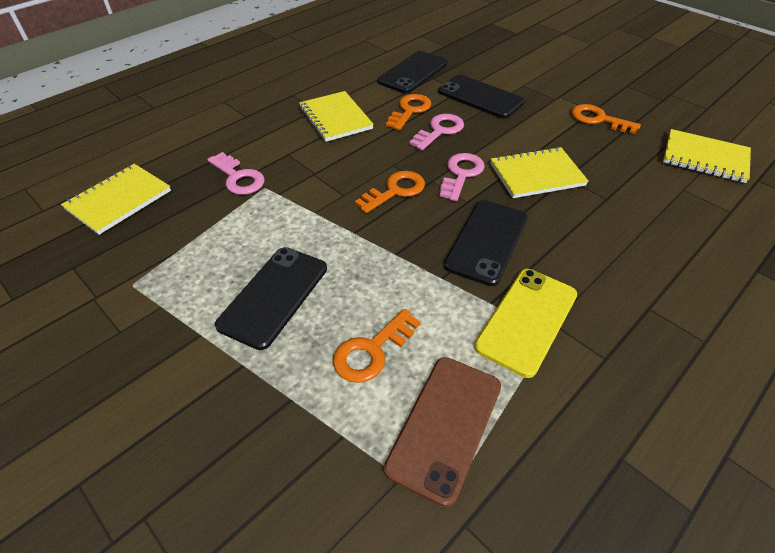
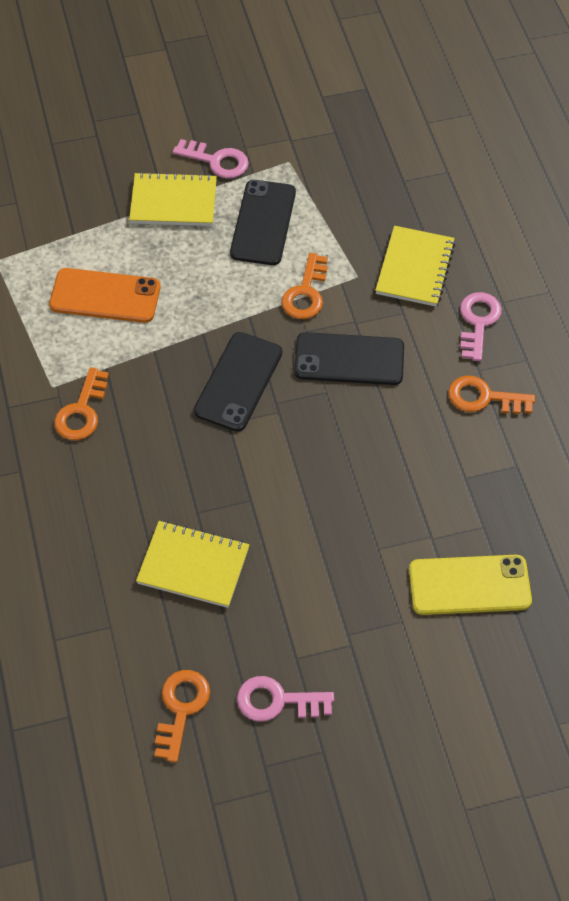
black phone: [215,247,327,350] [378,51,448,93] [438,75,525,119] [444,200,528,286] = 4 -> [194,332,282,432] [230,180,296,265] [294,332,404,385] = 3
brown phone: [384,357,501,507] = 1 -> none = 0
orange phone: none = 0 -> [49,268,161,323] = 1
yellow notebook: [61,164,171,235] [299,91,374,142] [491,147,589,198] [663,129,751,183] = 4 -> [129,172,217,226] [136,521,249,608] [375,226,455,307] = 3

